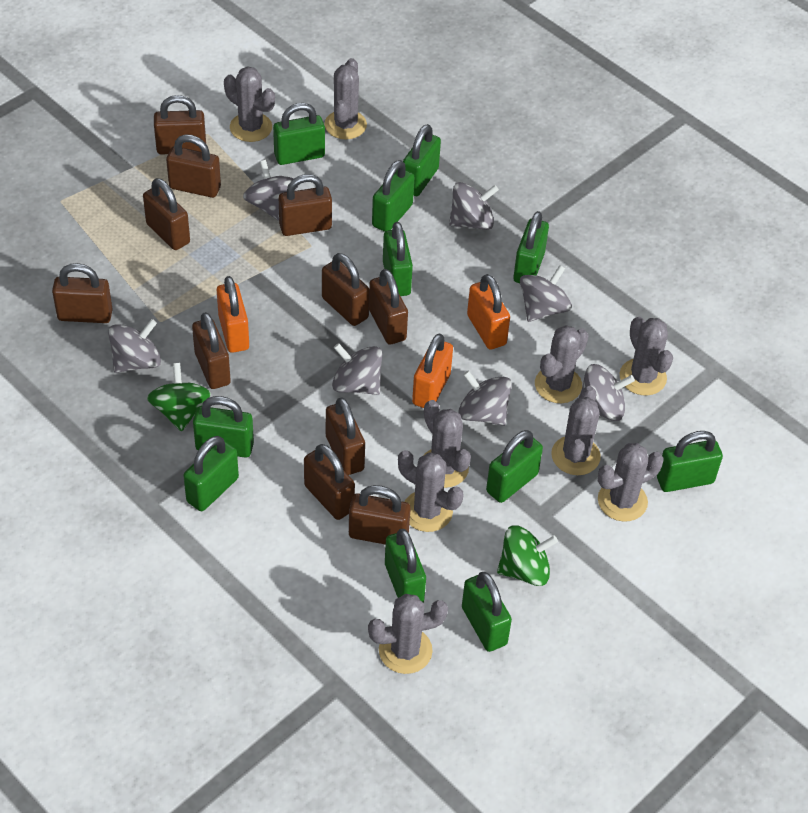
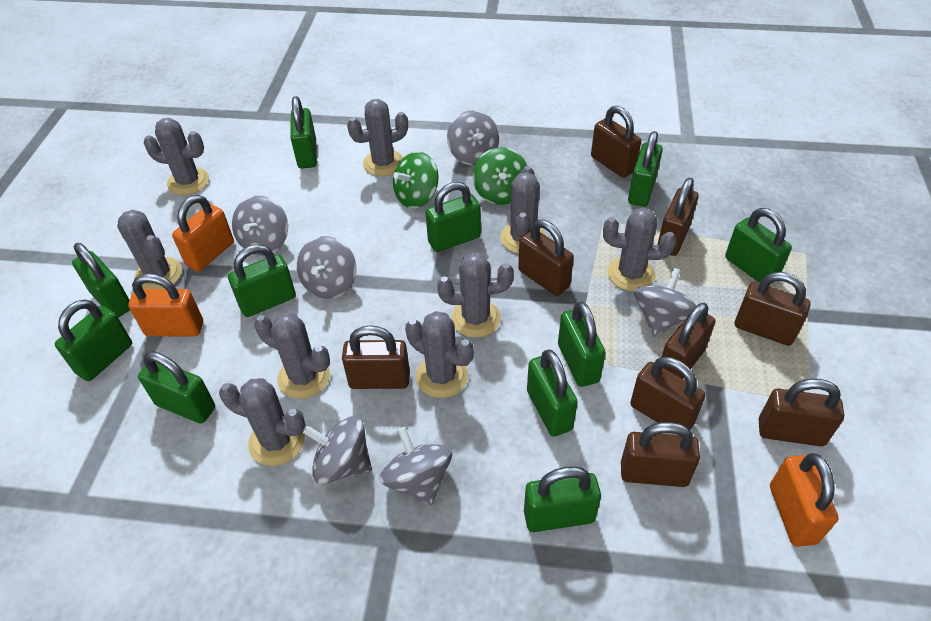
brown padlock: [52,263,113,323] [143,178,190,250] [154,95,206,155] [166,135,221,198] [192,312,231,389] [279,174,332,236] [304,444,355,520] [322,253,370,326] [326,397,365,475] [349,485,411,545] [369,269,408,345] = 11 -> [342,325,410,389] [518,220,574,296] [591,106,641,178] [621,422,700,487] [630,357,706,435] [657,178,699,256] [662,303,716,379] [735,272,811,346] [759,379,844,447] = 9
grey spinning top: [108,319,161,373] [243,160,298,221] [332,343,382,395] [449,182,499,230] [458,371,512,426] [520,265,572,322] [579,364,635,421] = 7 -> [232,196,288,255] [297,236,356,299] [303,416,372,484] [380,427,452,505] [447,110,499,165] [634,268,696,337] = 6

